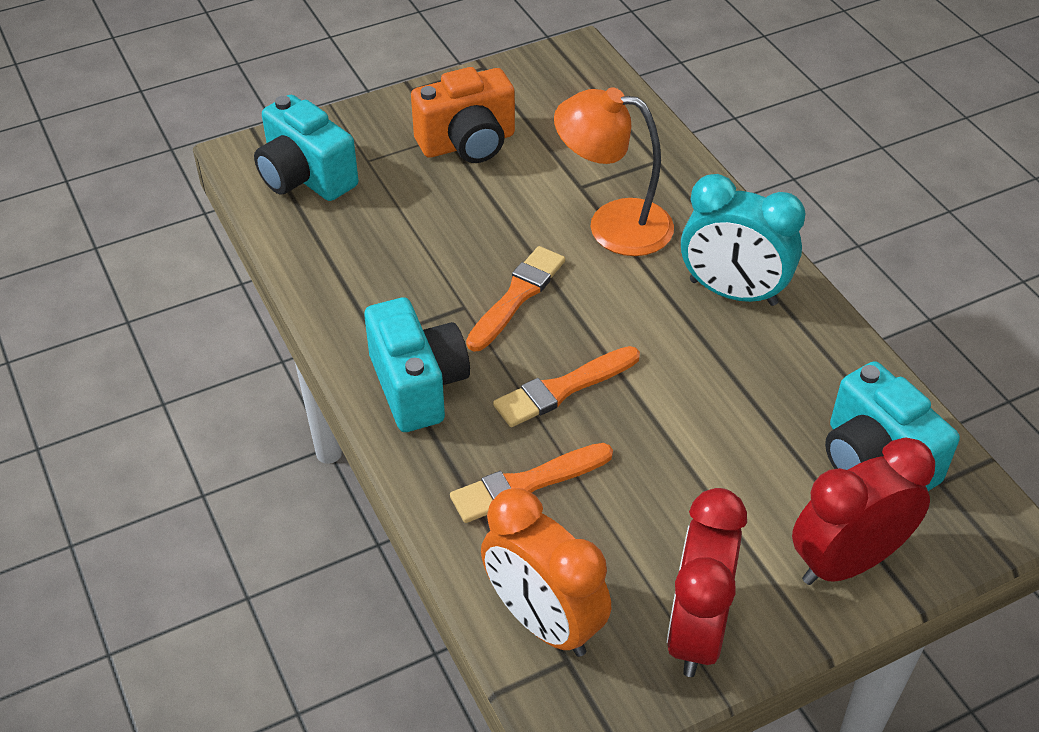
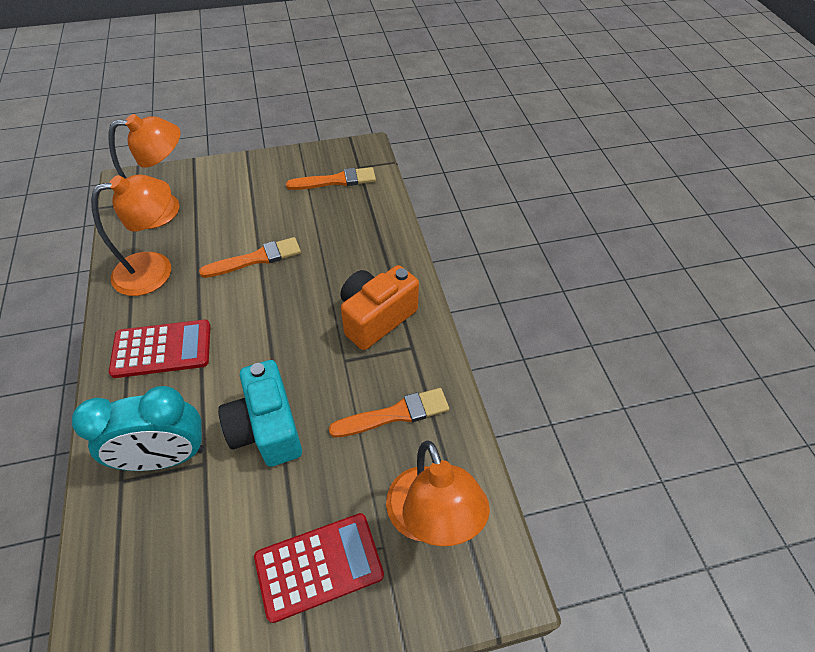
orange clock: [481,488,611,657] = 1 -> none = 0
orange lamp: [554,87,674,256] = 1 -> [91,175,171,296] [109,114,181,229] [386,441,490,546] = 3
red calculator: none = 0 -> [109,320,211,378] [254,513,384,623] = 2
red clock: [667,488,747,677] [792,437,935,585] = 2 -> none = 0
turquoise camera: [254,95,358,201] [364,297,470,432] [825,361,960,491] = 3 -> [218,360,302,467] = 1

